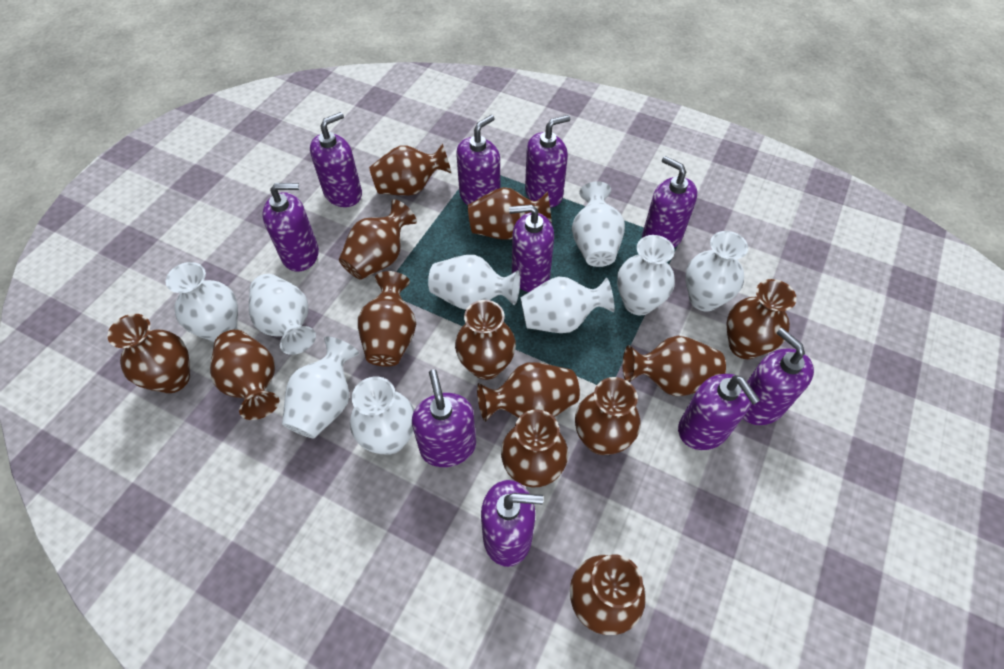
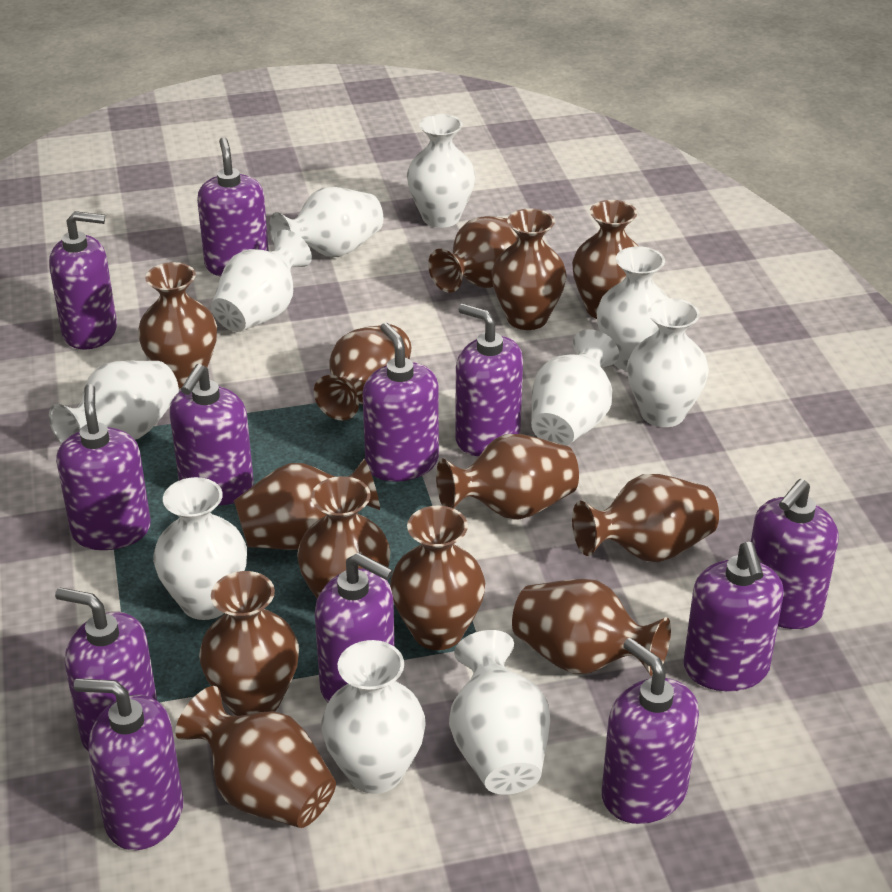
purple soap dispenser: [262,183,319,272] [310,112,362,207] [412,369,476,467] [456,115,500,205] [481,480,543,567] [509,204,554,292] [525,115,570,208] [642,156,698,248] [678,374,760,450] [742,328,814,425] = 10 -> [49,211,117,350] [55,587,157,752] [56,384,151,550] [74,678,183,850] [169,364,254,505] [197,137,269,277] [315,552,395,702] [363,323,439,482] [455,304,523,457] [602,638,699,824] [684,542,784,691] [751,479,839,629] = 12
white vase: [166,262,238,342] [249,274,316,355] [282,337,359,439] [350,377,414,455] [428,255,520,310] [520,277,615,333] [572,181,625,267] [617,235,675,315] [685,231,748,311] = 9 -> [49,361,179,444] [153,477,247,620] [211,230,312,332] [269,187,383,257] [321,640,426,794] [407,114,475,228] [449,630,550,795] [531,329,619,446] [597,246,668,371] [627,298,709,427] = 10

